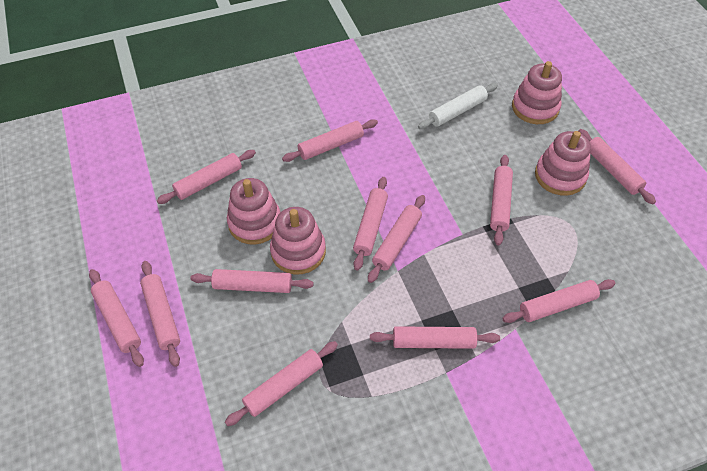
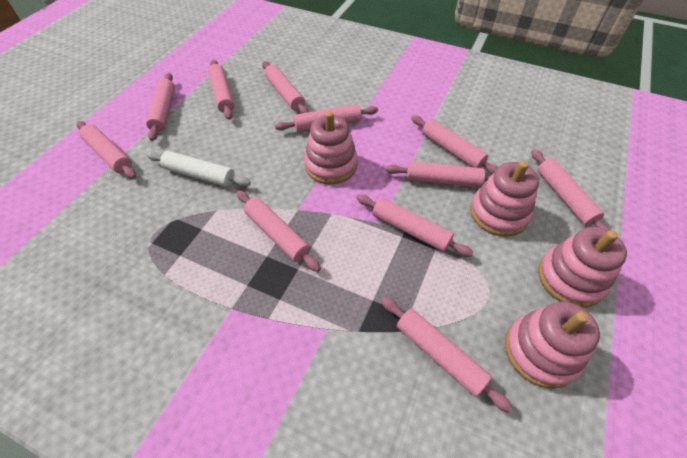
pink rolling pin: [89,269,144,367] [140,261,180,367] [157,150,256,204] [190,269,314,293] [225,341,338,426] [282,119,378,162] [353,177,388,270] [368,195,425,283] [370,326,500,349] [490,155,513,246] [502,279,616,323] [578,129,656,204] = 12 -> [76,121,136,179] [146,73,175,141] [208,59,234,120] [237,191,321,272] [262,61,308,114] [275,104,378,132] [357,194,474,257] [382,297,513,413] [386,161,490,188] [411,115,498,174] [531,149,611,231] = 11

